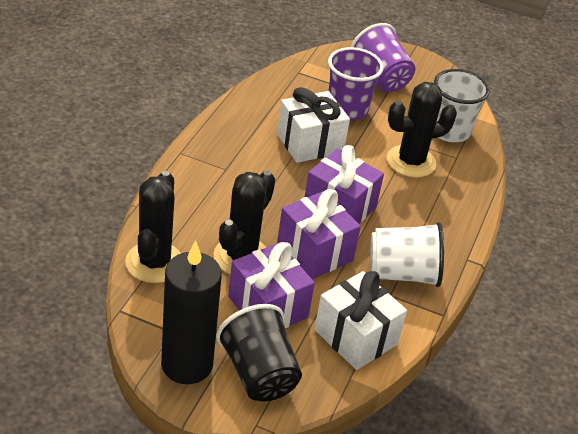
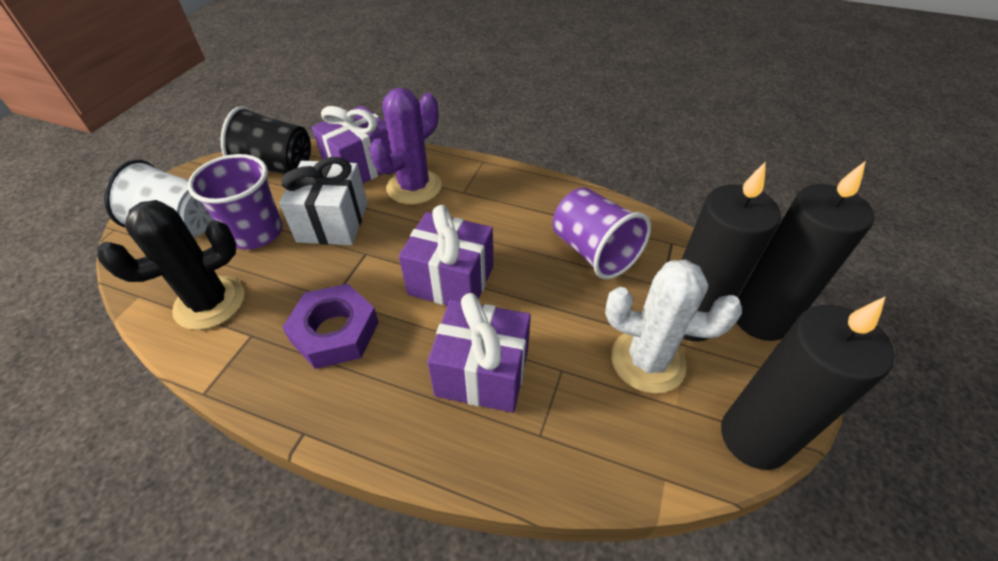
black cactus: [125,171,181,283] [214,170,275,274] [387,82,457,178] = 3 -> [97,200,245,330] = 1
black candle: [161,241,222,384] = 1 -> [681,161,781,341] [721,296,895,470] [736,161,874,341] = 3
purple cactus: none = 0 -> [369,88,442,205] = 1
purple nut: none = 0 -> [282,284,379,369] = 1
white cactus: none = 0 -> [605,260,742,393] = 1
white cup: [370,222,444,287] [434,69,490,142] = 2 -> [104,160,213,237] = 1
white gift: [277,87,350,163] [314,271,407,370] = 2 -> [279,157,368,245] = 1

